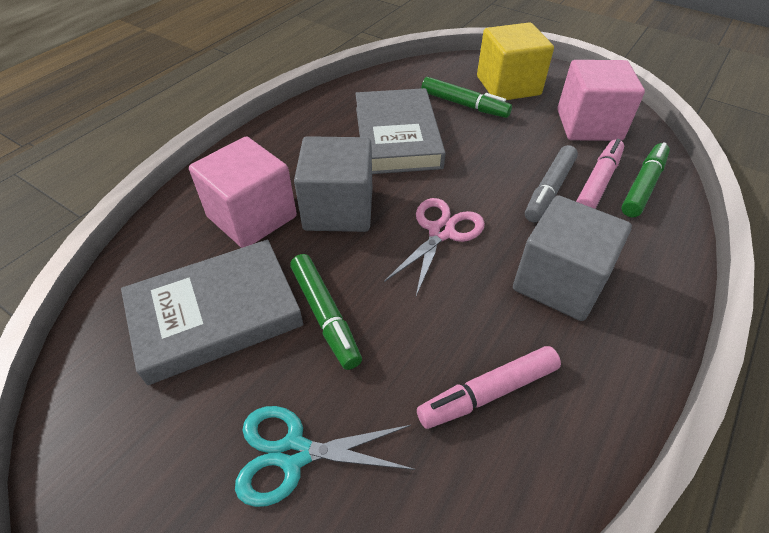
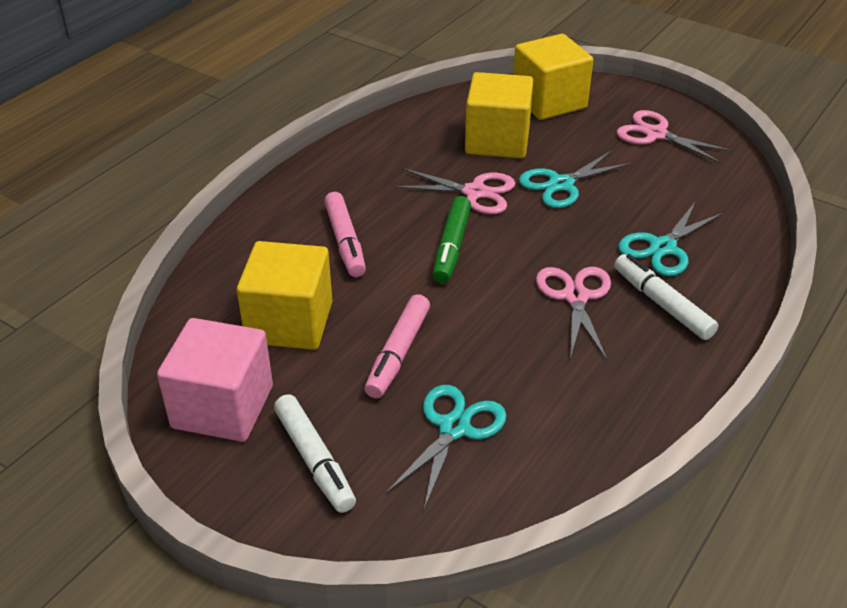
green marker: [290,254,362,370] [421,77,512,118] [621,142,670,217] = 3 -> [433,196,471,283] = 1
grey book: [121,240,303,385] [355,88,446,174] = 2 -> none = 0
grey cube: [294,136,372,232] [513,195,632,321] = 2 -> none = 0
grey marker: [525,145,578,222] = 1 -> none = 0
pink cube: [189,136,297,248] [557,60,645,141] = 2 -> [157,318,273,442] = 1
pink scissors: [384,198,485,296] = 1 -> [393,168,515,214] [536,267,611,360] [617,110,733,164] = 3
turquoise scissors: [235,406,415,507] = 1 -> [386,385,507,509] [519,150,632,208] [618,201,723,276] = 3
white marker: none = 0 -> [274,394,356,513] [614,254,718,340] = 2
yellow cube: [477,22,554,100] = 1 -> [237,241,332,350] [465,72,533,159] [513,34,593,120] = 3

